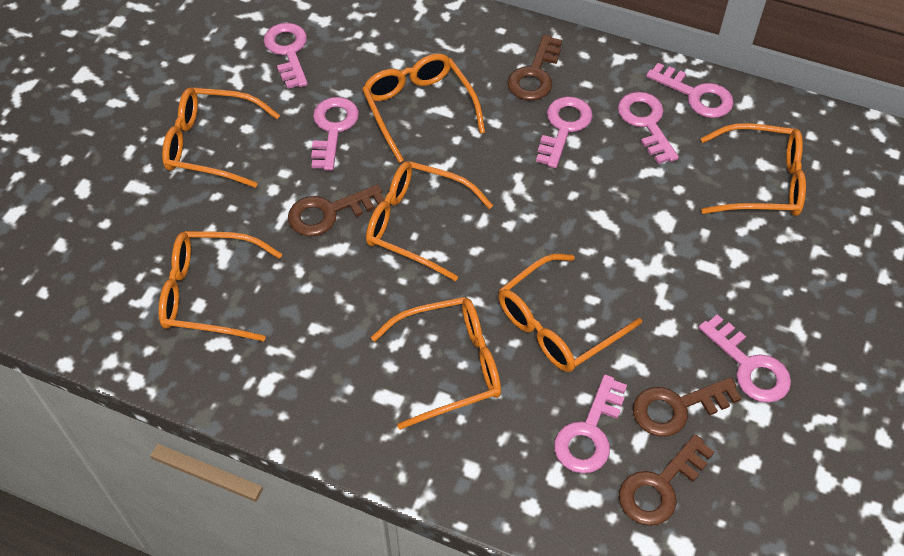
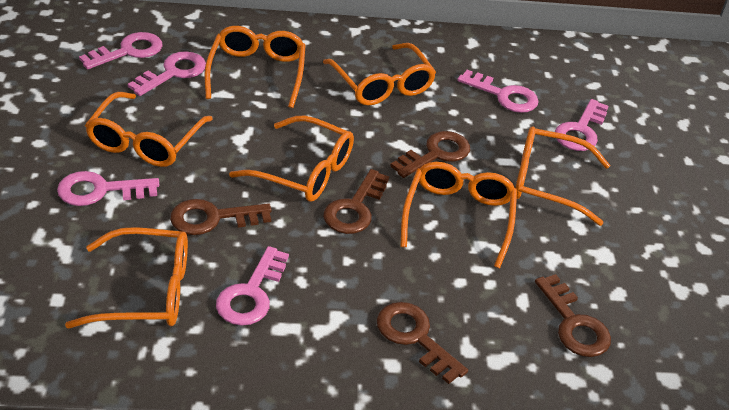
brown key: [288,185,385,236] [508,34,562,101] [619,434,714,526] [633,377,742,437] = 4 -> [170,199,272,235] [323,169,389,234] [377,302,468,384] [391,131,470,178] [535,274,611,357] = 5
pink key: [263,23,308,89] [311,97,359,171] [536,96,593,168] [554,375,627,473] [618,92,679,164] [646,63,734,118] [699,315,791,403] = 7 -> [57,171,159,206] [79,32,163,69] [128,51,206,96] [216,246,289,326] [457,70,539,113] [555,99,609,151] = 6

